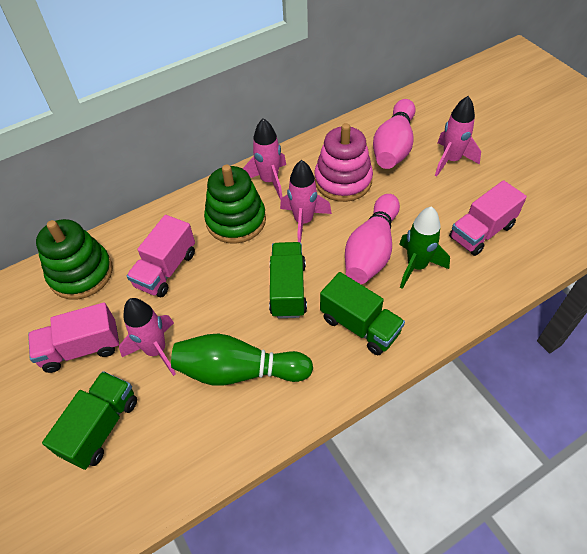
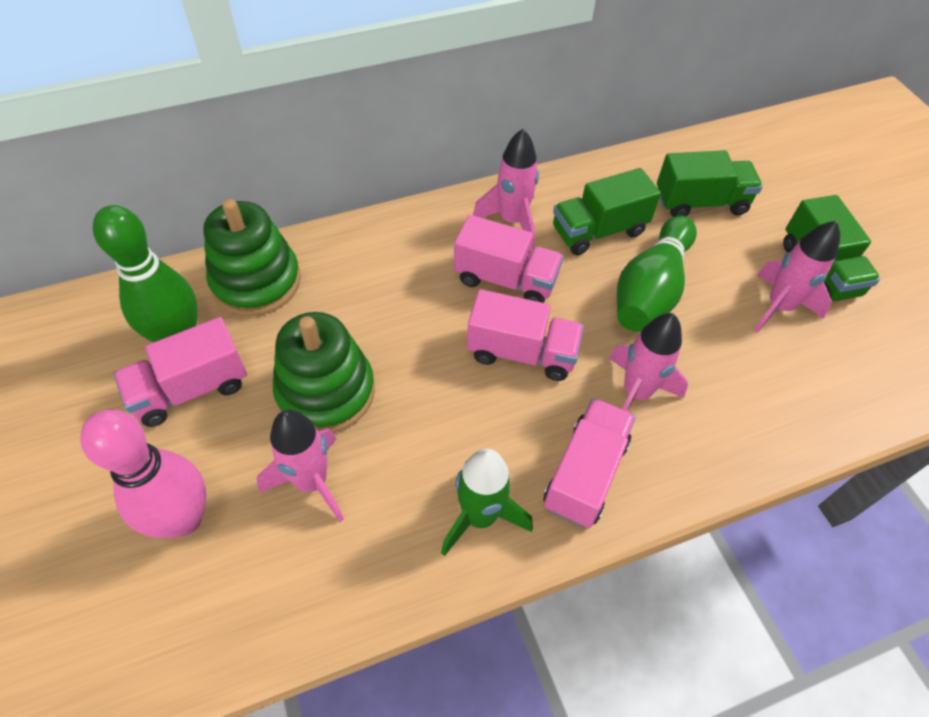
green bowling pin: [171,333,313,386] = 1 -> [93,205,198,342] [617,216,697,332] = 2
pink bowling pin: [345,194,400,284] [373,99,415,169] = 2 -> [80,410,206,538] = 1
pink stacking toy: [314,123,373,202] = 1 -> none = 0
pink truck: [28,302,119,373] [127,215,195,297] [449,180,527,256] = 3 -> [113,317,247,427] [454,215,563,303] [467,289,584,381] [544,398,636,528] = 4

